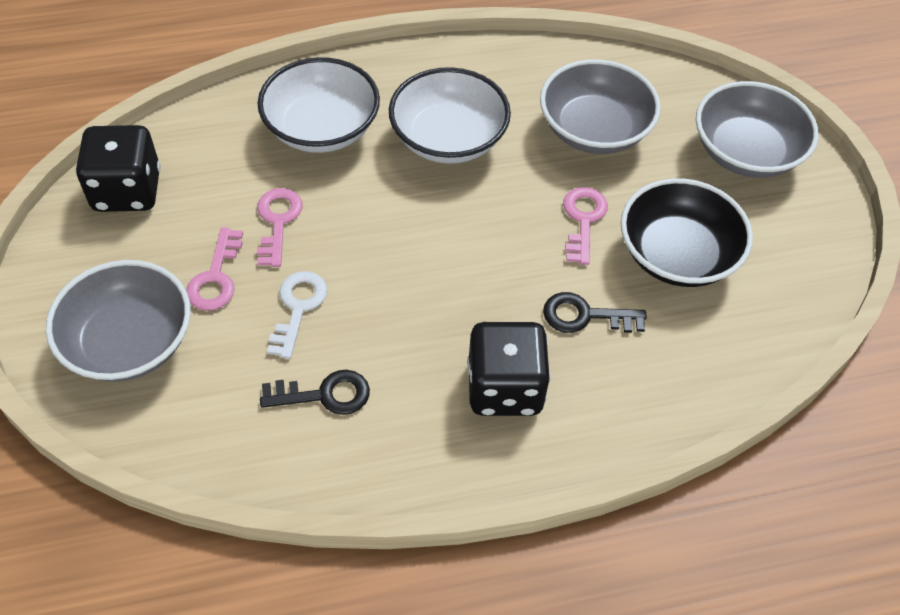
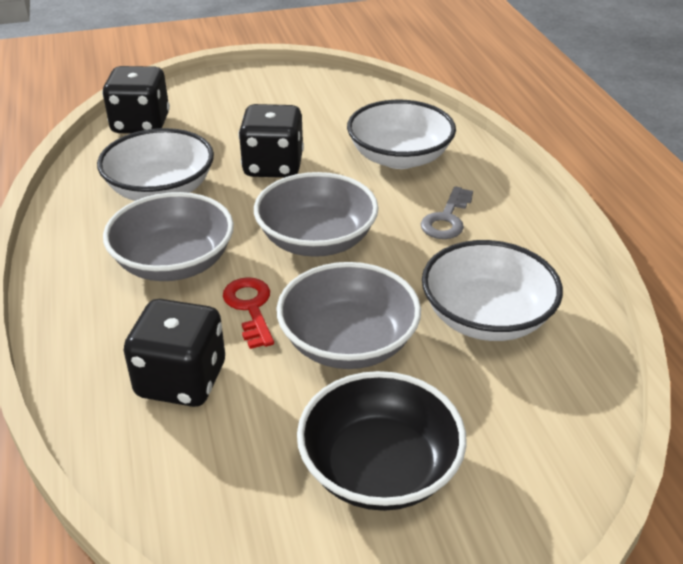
black dice: [76,125,161,212] [467,322,551,416] = 2 -> [102,66,170,134] [124,299,225,407] [238,104,304,178] = 3
black key: [260,370,370,415] [543,292,647,333] = 2 -> none = 0
grey key: none = 0 -> [421,186,473,239] = 1
pink key: [186,227,243,311] [257,188,303,267] [563,187,608,265] = 3 -> none = 0
red key: none = 0 -> [223,277,274,349] = 1
white bowl: [258,57,380,153] [389,67,511,164] = 2 -> [97,128,214,201] [347,100,456,169] [422,240,563,341] = 3
white key: [267,271,328,359] = 1 -> none = 0

